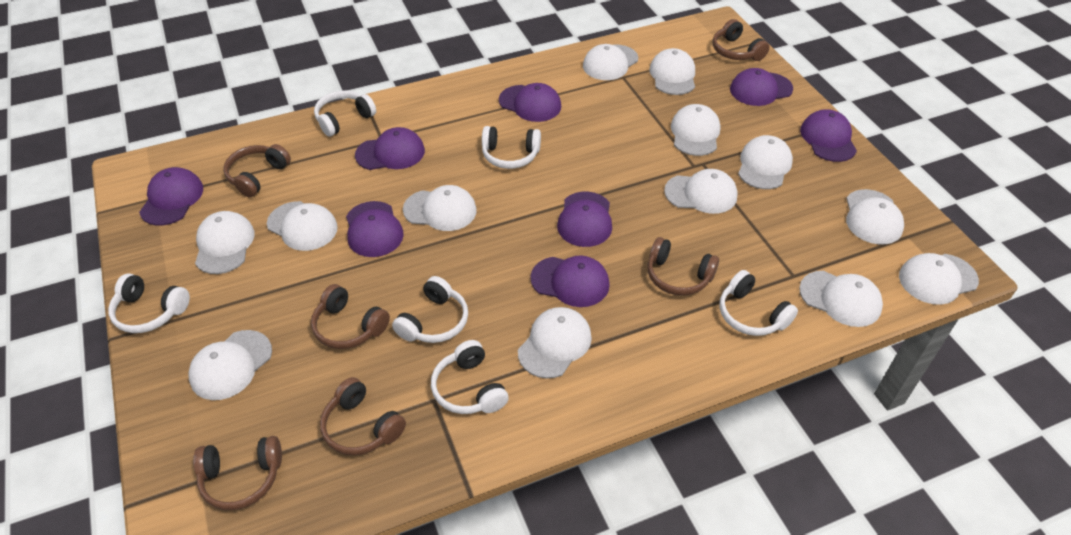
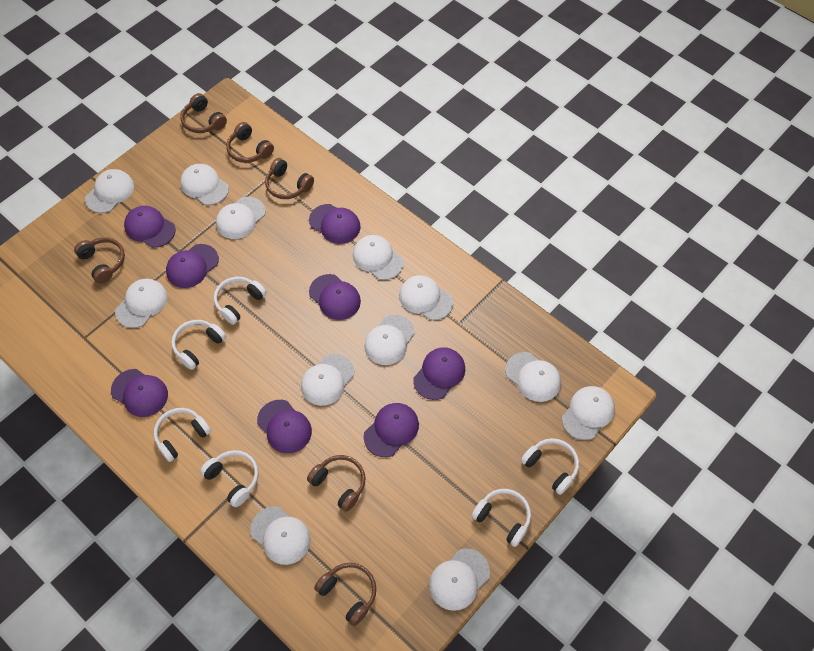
white cap: [188,330,272,400] [195,211,255,274] [267,201,338,251] [403,185,477,231] [518,307,592,378] [583,44,638,80] [649,48,695,95] [664,169,738,214] [671,104,721,156] [738,135,793,189] [799,271,883,327] [846,189,904,244] [899,253,979,305] = 13 -> [85,169,134,213] [115,279,167,328] [180,164,229,205] [216,197,266,239] [250,506,311,565] [301,354,354,406] [353,235,404,280] [364,315,415,365] [399,275,453,321] [429,548,490,611] [505,352,561,402] [562,386,615,440] = 12

